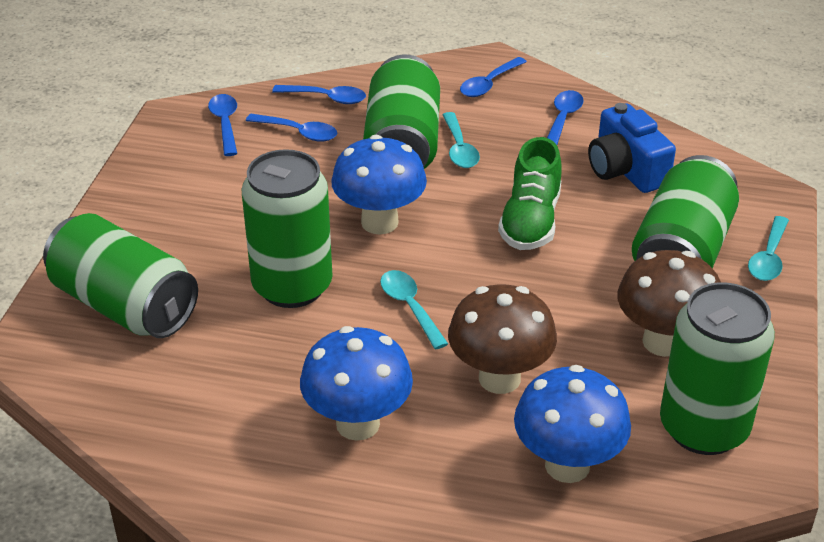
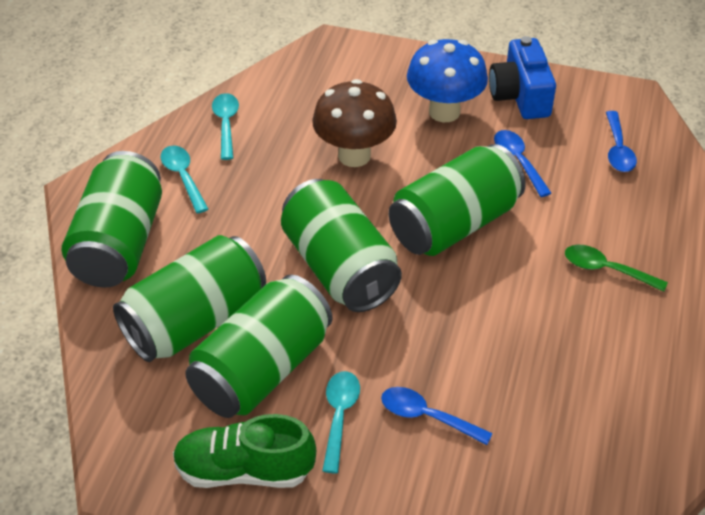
blue mushroom: [300,326,413,441] [331,135,427,234] [514,365,631,483] = 3 -> [407,39,488,122] = 1
blue spoon: [208,94,237,156] [246,114,337,142] [272,85,366,104] [460,57,527,97] [547,90,584,145] = 5 -> [381,387,493,445] [494,130,551,197] [606,111,637,172] = 3
brown mushroom: [448,284,557,394] [617,250,721,357] = 2 -> [312,79,397,167] = 1
green spoon: none = 0 -> [565,245,668,292] = 1

